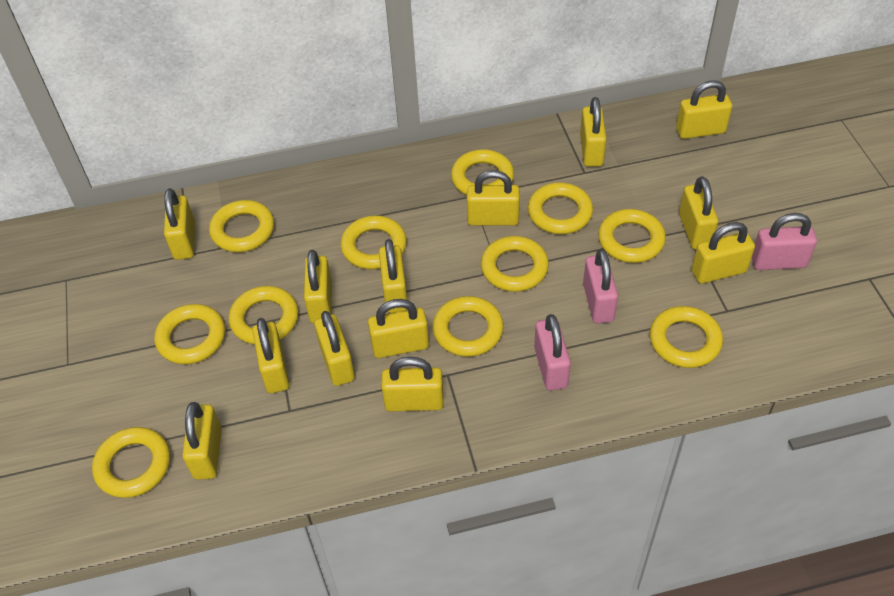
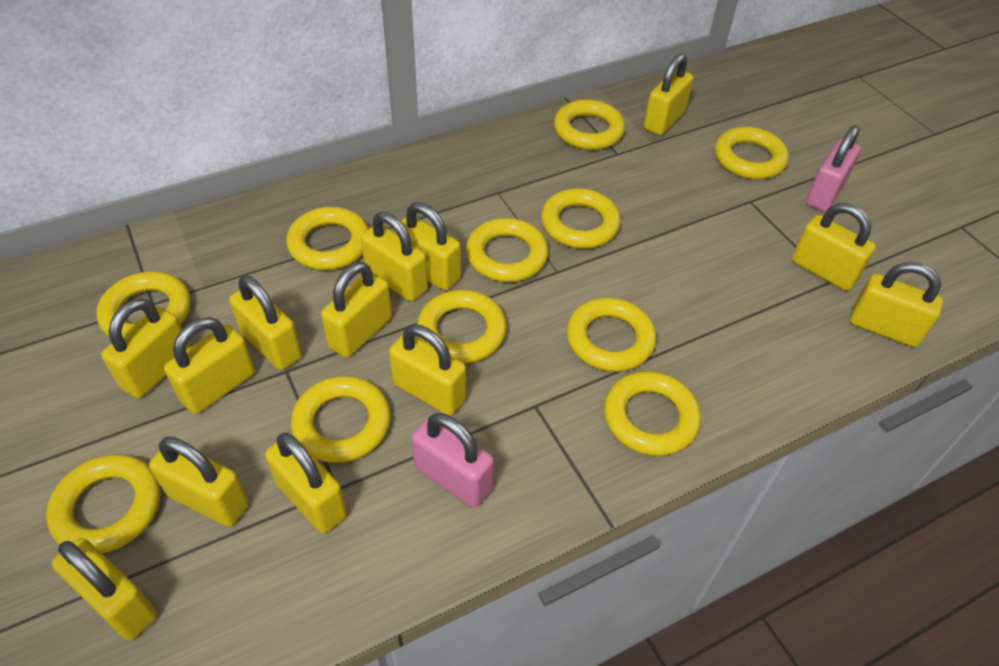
pink padlock: [534,314,571,391] [583,249,618,324] [752,213,817,270] = 3 -> [411,413,494,508] [806,126,861,212] = 2

